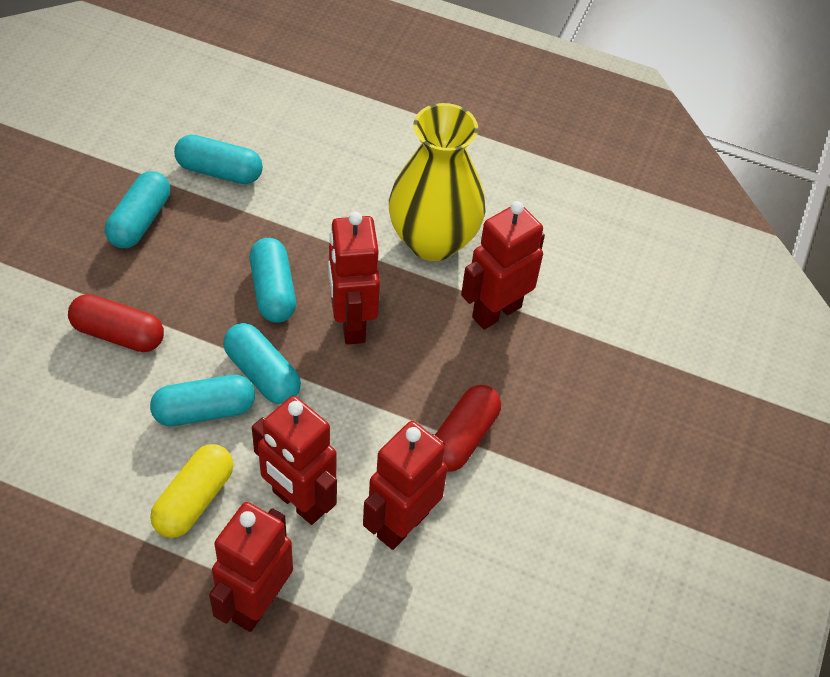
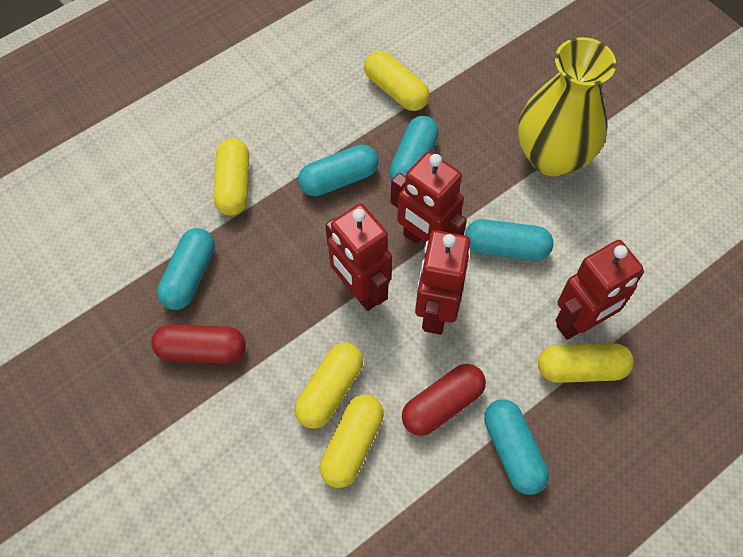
red robot: [209,502,293,632] [252,396,337,525] [328,212,380,345] [363,421,447,550] [461,201,545,330] = 5 -> [325,204,392,311] [390,151,467,244] [415,230,470,335] [555,240,644,340] = 4
yellow capsule: [150,444,233,538] = 1 -> [214,138,249,216] [295,343,363,429] [320,395,384,488] [364,51,430,111] [538,343,634,383] = 5

